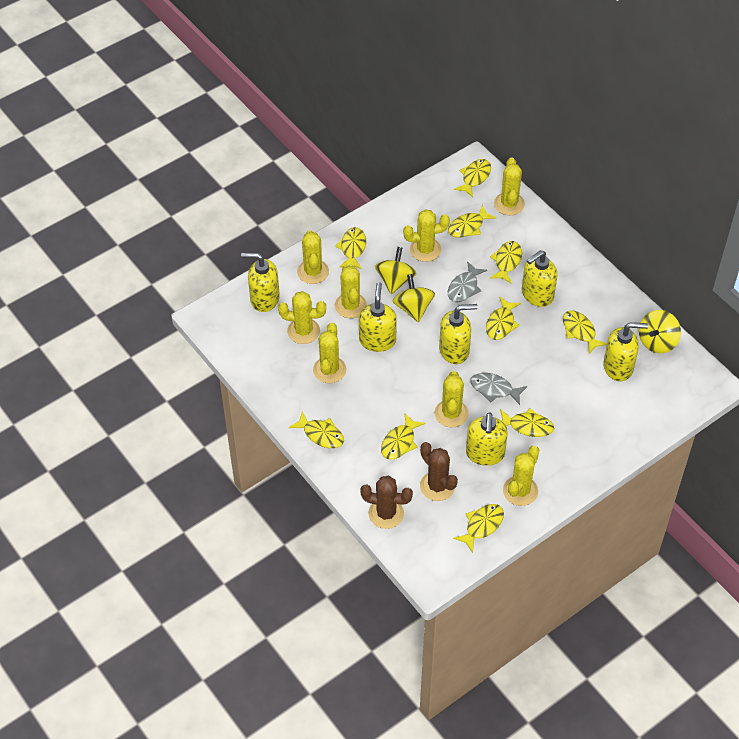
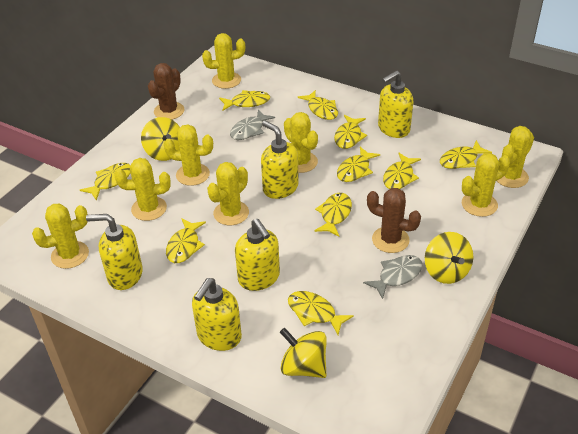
yellow soap dispenser: [241,253,280,312] [359,282,397,352] [439,304,478,364] [466,412,508,466] [522,250,557,307] [603,322,648,381] = 6 -> [86,214,143,290] [192,278,242,351] [235,219,280,291] [261,121,299,199] [378,70,413,138] = 5

